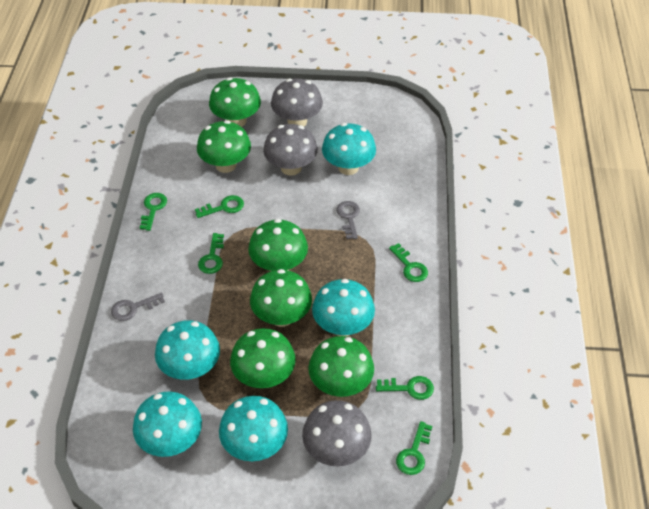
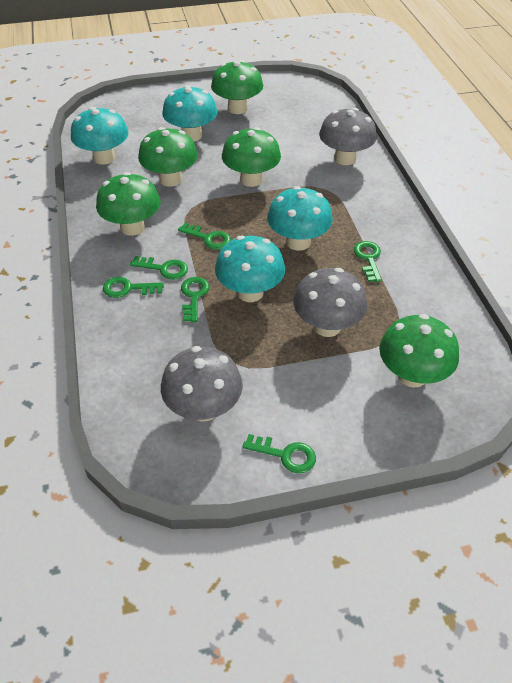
green mushroom: [197,121,251,173] [209,78,261,127] [230,328,296,388] [248,219,308,272] [250,269,312,327] [308,336,374,397] = 6 -> [96,172,160,236] [138,127,198,187] [211,60,263,114] [222,127,281,187] [379,314,459,388] = 5
grey key: [111,292,165,321] [336,201,360,239] = 2 -> none = 0
turquoise mushroom: [133,392,202,457] [155,320,220,380] [219,396,288,461] [312,279,375,336] [322,123,376,175] = 5 -> [71,107,129,165] [162,85,217,142] [215,236,285,302] [267,186,333,251] = 4

